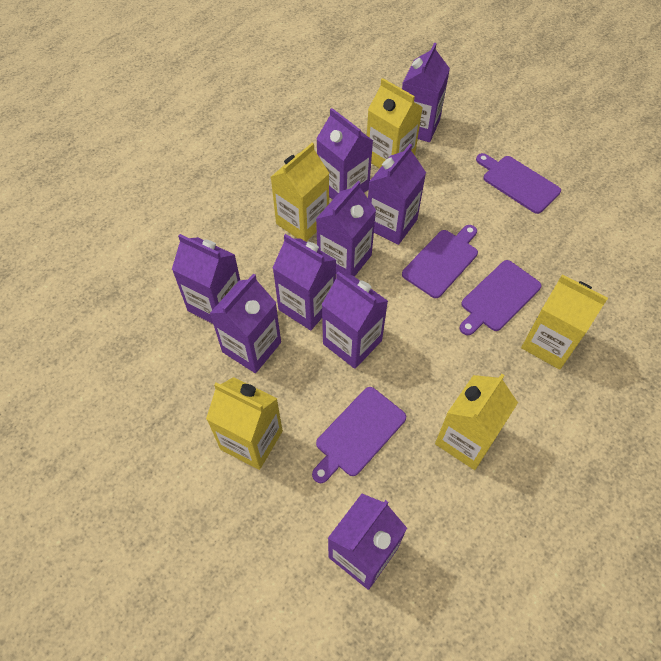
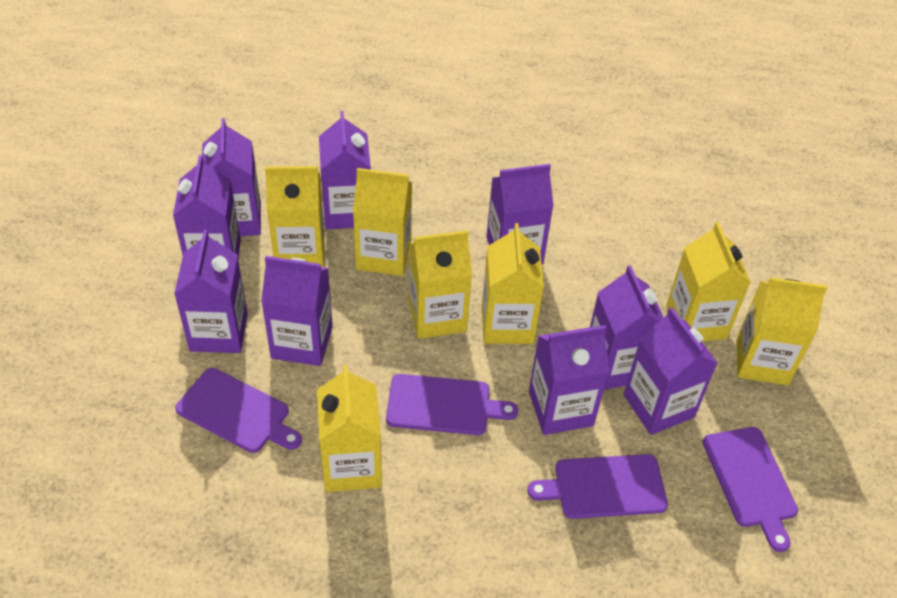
yellow carton: [206,377,283,470] [271,143,329,242] [367,78,423,168] [435,374,518,470] [521,274,608,370] = 5 -> [265,166,325,267] [317,365,382,492] [353,168,412,276] [409,230,472,339] [482,223,544,344] [666,222,751,341] [737,277,827,385] = 7

